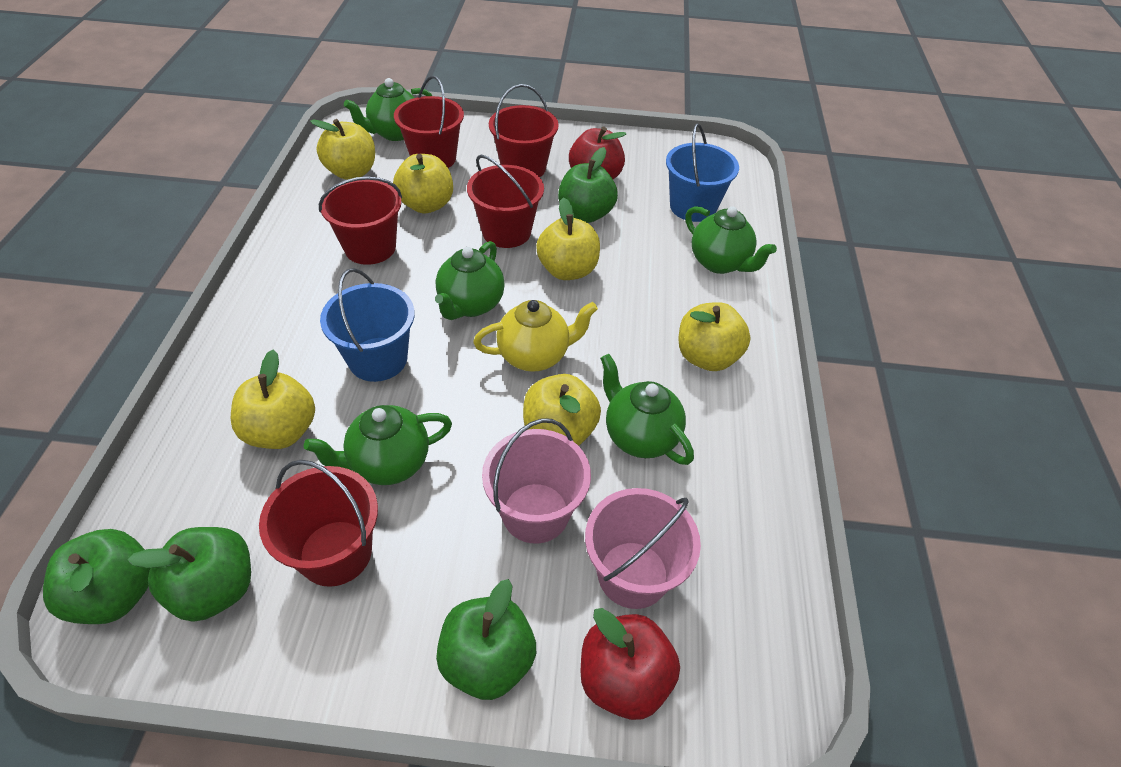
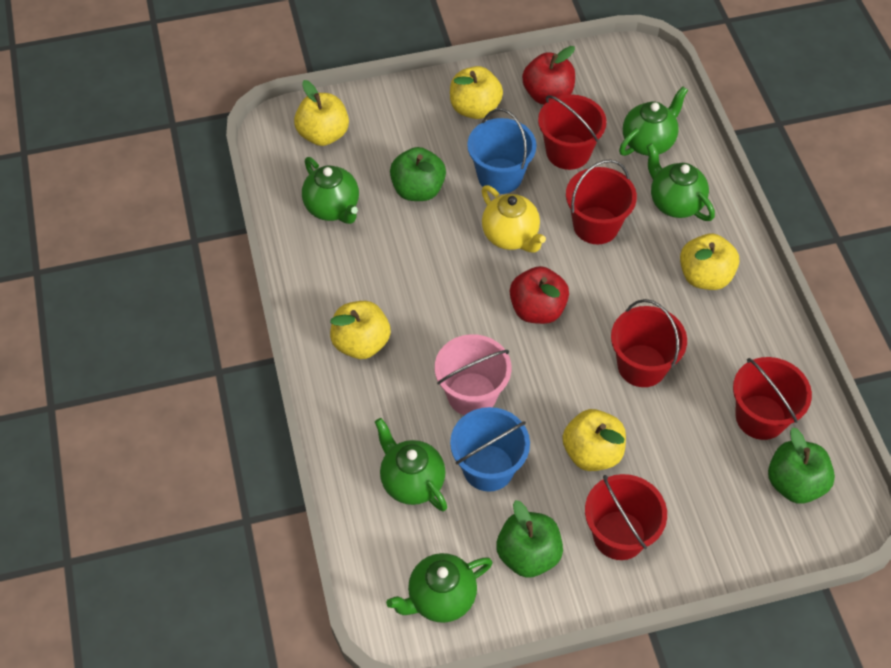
green apple: [43,529,150,624] [128,527,251,622] [436,579,536,700] [558,147,618,223] = 4 -> [390,147,446,201] [496,500,563,578] [768,427,835,503] = 3
pink bucket: [482,418,591,544] [585,488,701,609] = 2 -> [435,334,511,415] = 1
yellow apple: [231,350,315,449] [310,119,375,180] [393,154,453,214] [523,374,601,446] [536,197,600,280] [678,302,751,371] = 6 -> [294,80,349,146] [330,301,391,359] [450,66,503,119] [562,409,626,471] [680,234,739,290] = 5

